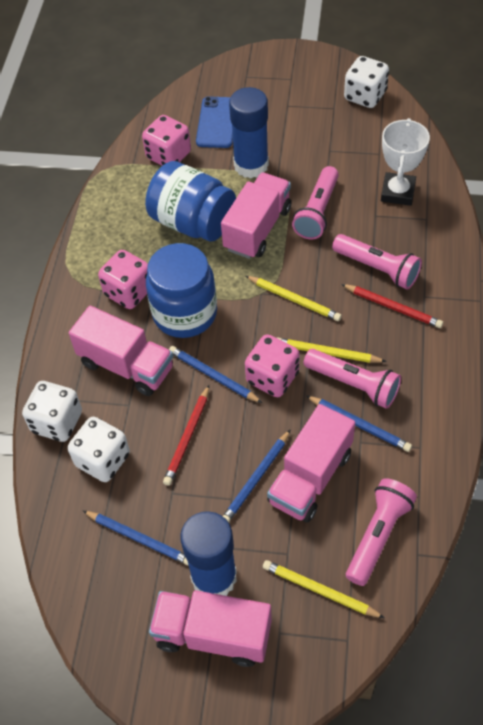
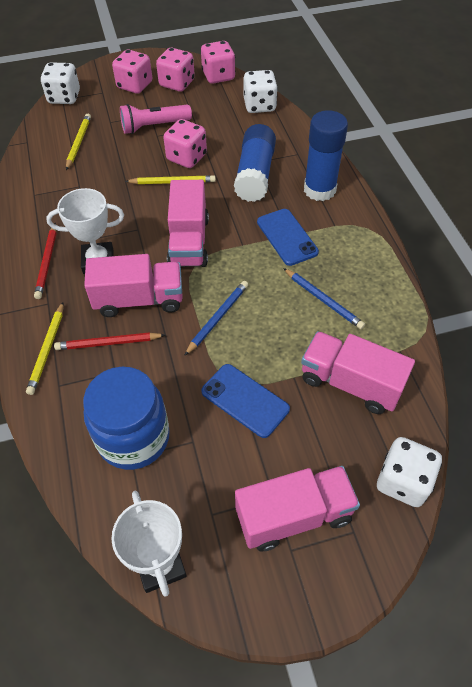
blue jar: [145,161,236,242] [146,243,217,338] = 2 -> [83,367,170,470] = 1
blue pencil: [83,511,189,566] [169,346,262,403] [223,429,291,523] [306,396,412,452] = 4 -> [184,281,248,356] [283,268,365,329] = 2
blue phone: [196,96,233,148] = 1 -> [201,364,290,438] [257,209,319,266] = 2
pink dice: [98,250,148,309] [142,115,191,166] [245,334,300,397] = 3 -> [112,49,152,94] [156,48,195,92] [163,119,207,168] [201,41,236,84] = 4
pink flashlight: [292,166,339,240] [304,349,401,409] [332,234,422,289] [346,478,417,586] = 4 -> [120,104,192,134] = 1
white trophy: [381,118,430,206] = 1 -> [46,188,124,274] [111,491,187,597] = 2

